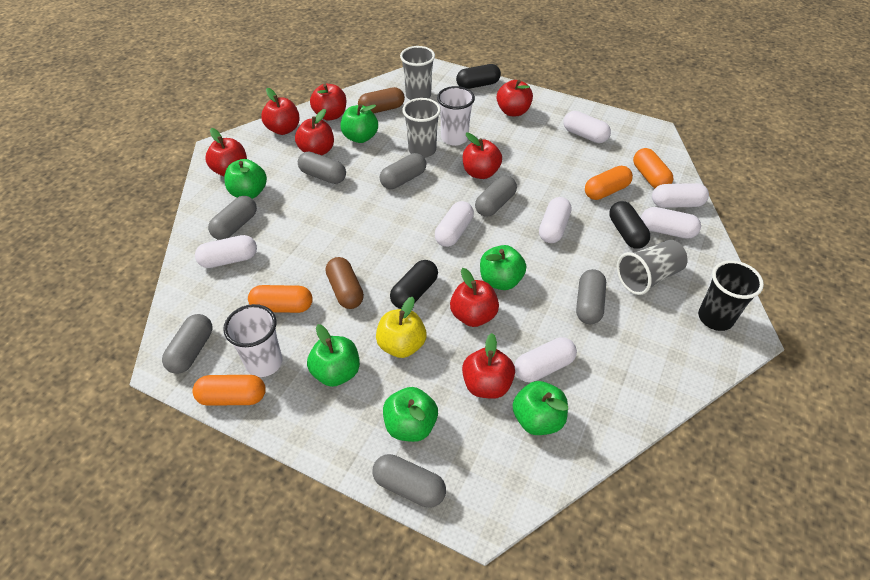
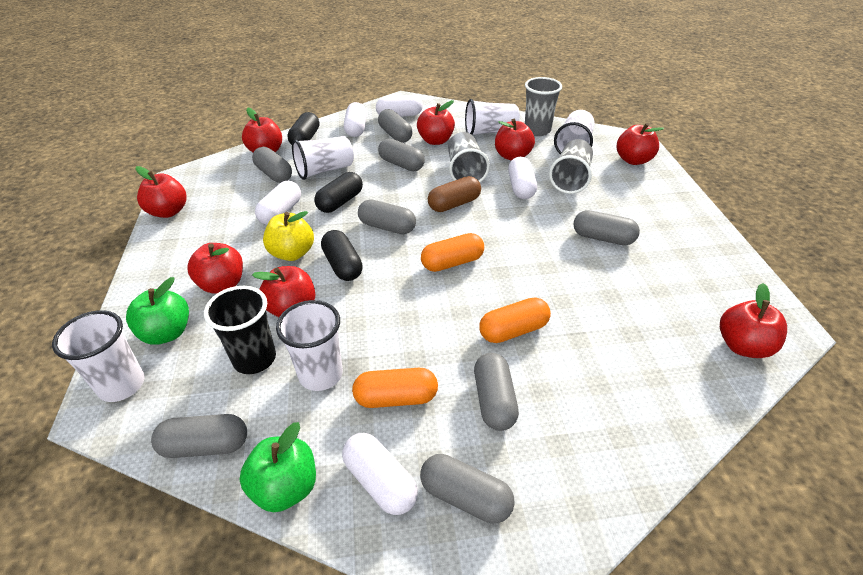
brown capsule: [326,257,364,309] [358,87,405,113] = 2 -> [428,176,481,212] = 1
green apple: [224,159,267,199] [307,324,360,387] [340,104,378,143] [383,387,438,442] [480,245,526,290] [513,381,568,435] = 6 -> [126,277,189,345] [240,422,316,512] = 2
grey capsule: [162,314,212,374] [208,196,257,240] [298,151,346,184] [372,454,446,508] [380,153,426,189] [475,176,517,217] [576,269,606,324] = 7 -> [151,414,247,458] [252,147,292,183] [358,199,416,234] [378,109,413,143] [378,138,425,171] [420,454,515,523] [474,353,519,431] [573,210,640,245] = 8
orange capsule: [192,375,266,406] [248,285,313,313] [585,166,633,200] [633,148,673,188] = 4 -> [352,368,438,408] [421,233,484,272] [479,297,551,343] = 3
white capsule: [195,235,257,268] [435,201,474,247] [514,337,577,382] [539,197,572,243] [563,111,611,143] [641,207,701,239] [652,183,709,208] = 7 -> [255,181,301,225] [342,433,418,515] [344,102,367,137] [376,95,423,117] [508,157,537,199] = 5
white cup: [223,304,282,377] [437,86,475,146] = 2 -> [52,310,145,402] [276,300,343,391] [292,136,354,180] [465,99,520,135] [554,110,594,154] = 5

